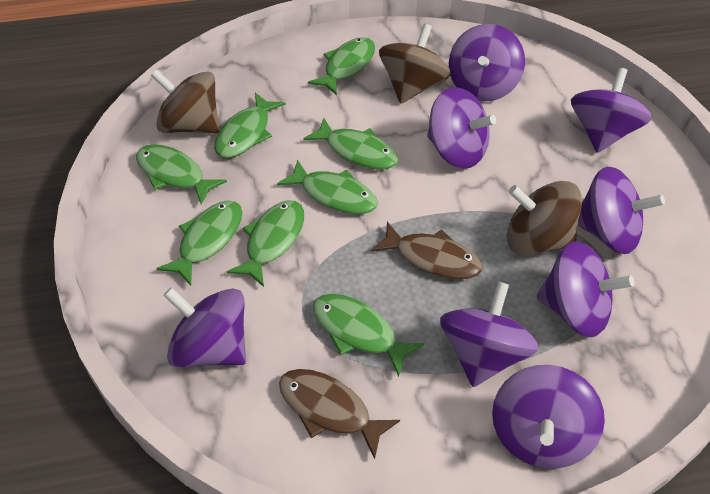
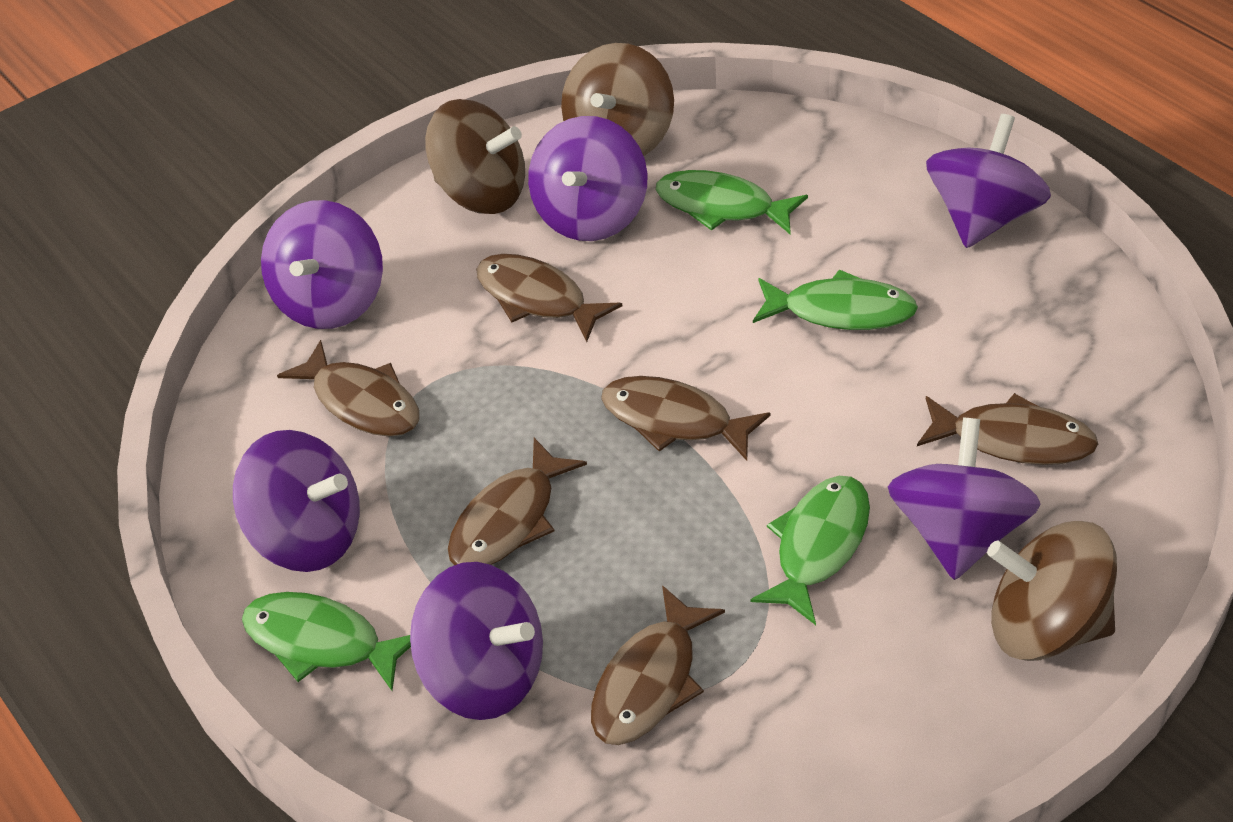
brown fish: [279,369,400,459] [371,222,482,279] = 2 -> [277,340,419,437] [448,438,587,565] [476,254,622,342] [591,585,725,745] [601,376,771,461] [917,393,1098,465] = 6
green fish: [136,144,227,205] [156,200,242,286] [214,93,286,158] [227,200,304,287] [277,159,378,214] [303,118,398,170] [308,37,375,95] [313,294,424,377] = 8 -> [242,592,411,691] [656,170,808,234] [751,476,870,625] [753,269,918,330] = 4
purple spinning top: [163,287,246,368] [427,87,496,169] [440,281,539,387] [449,24,525,102] [492,365,605,468] [537,241,634,337] [571,68,652,153] [578,167,665,254] = 8 -> [233,430,360,572] [261,200,383,329] [410,562,543,720] [528,116,648,241] [888,417,1040,580] [926,114,1051,248] = 6

